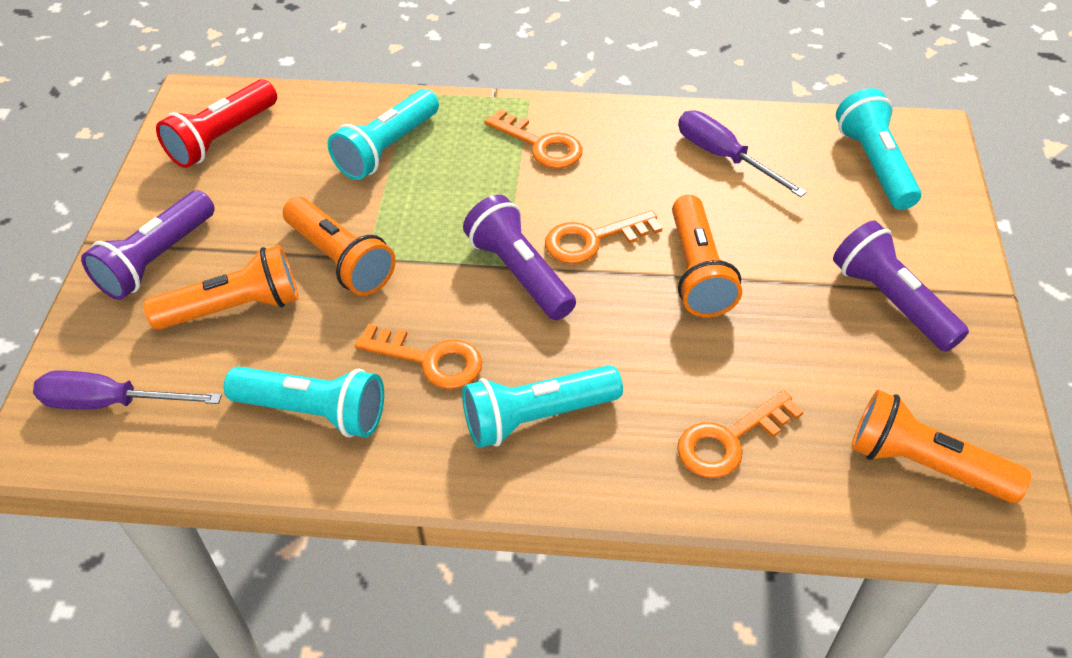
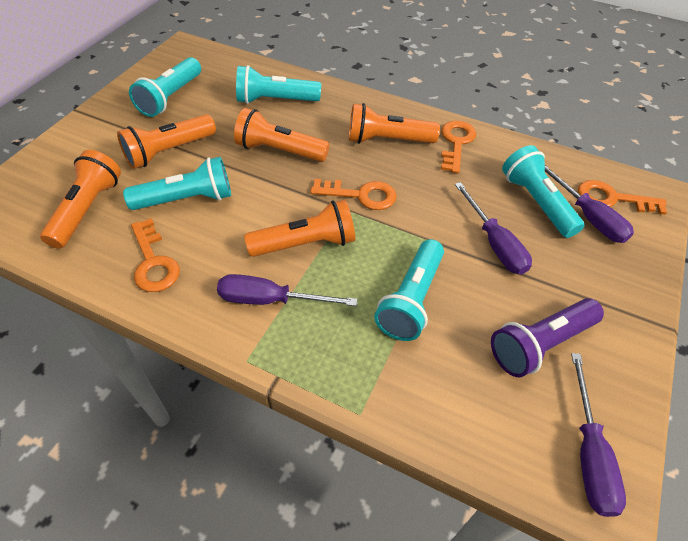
orange flashlight: [144,245,299,330] [283,197,396,296] [672,195,742,317] [851,390,1031,503] = 4 -> [40,150,121,249] [117,114,216,169] [234,108,330,162] [244,200,355,257] [349,103,440,144] = 5
purple flashlight: [81,190,215,300] [463,195,576,320] [833,221,969,352] = 3 -> [491,298,604,377] = 1
purple screwdriver: [33,370,222,409] [678,111,807,197] = 2 -> [217,274,358,306] [455,182,532,275] [545,165,634,243] [571,353,626,517] = 4
red flashlight: [156,79,277,168] = 1 -> none = 0
turquoise flashlight: [224,366,384,437] [328,89,439,180] [462,365,623,448] [836,88,921,210] = 4 -> [123,157,231,210] [129,57,201,117] [236,65,321,104] [374,239,444,341] [502,145,584,238] = 5

